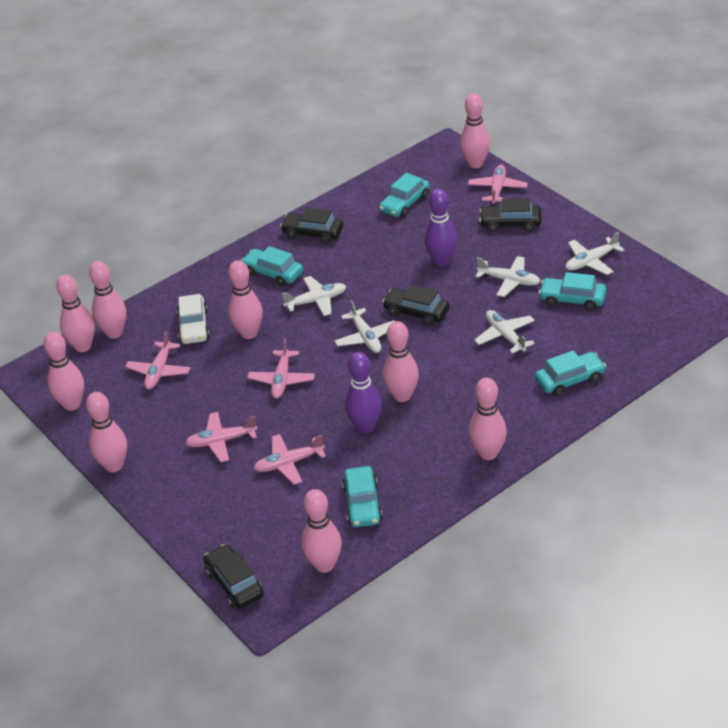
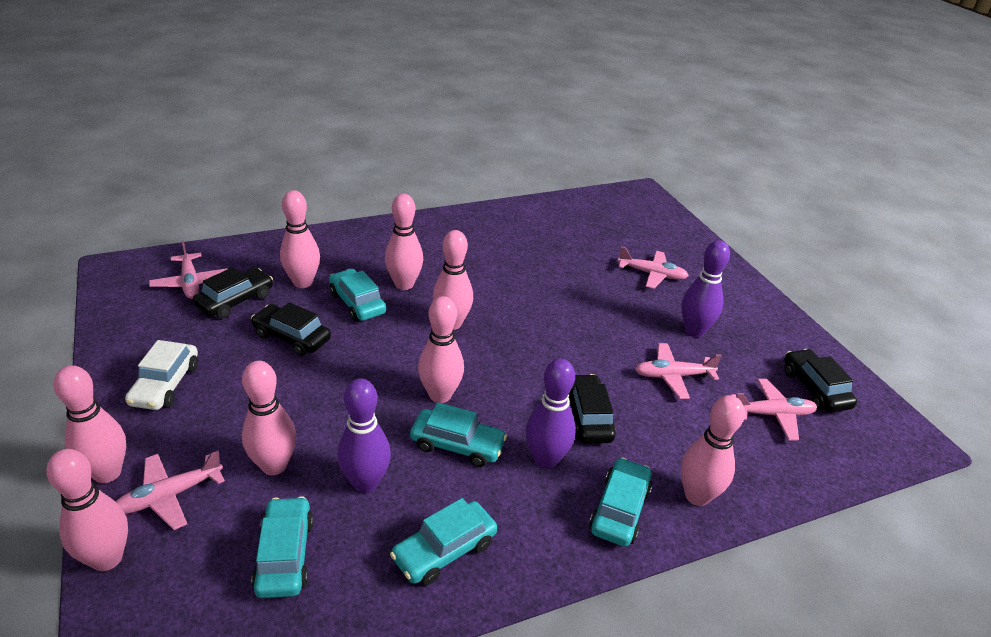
pink bowling pin: [44,332,84,411] [56,274,95,352] [86,392,127,472] [89,261,126,339] [228,260,263,339] [301,489,342,573] [383,321,419,402] [460,93,490,168] [469,378,507,460] = 9 -> [46,449,128,571] [54,365,126,483] [242,361,296,475] [280,190,320,288] [385,194,423,290] [418,296,464,403] [432,230,473,330] [681,395,745,506] = 8
purple bowling pin: [345,352,382,433] [424,189,457,267] = 2 -> [337,378,391,493] [525,358,576,469] [681,240,730,337] = 3
white plane: [282,276,346,316] [334,300,395,353] [474,310,535,353] [475,256,541,297] [566,232,624,275] = 5 -> none = 0

